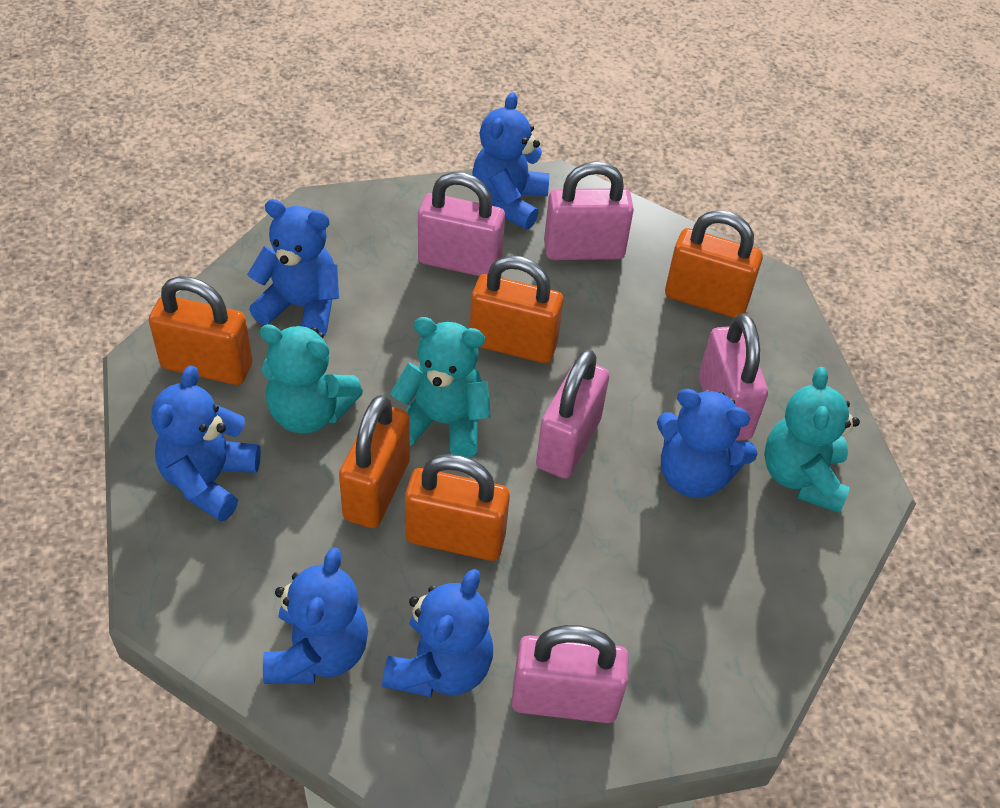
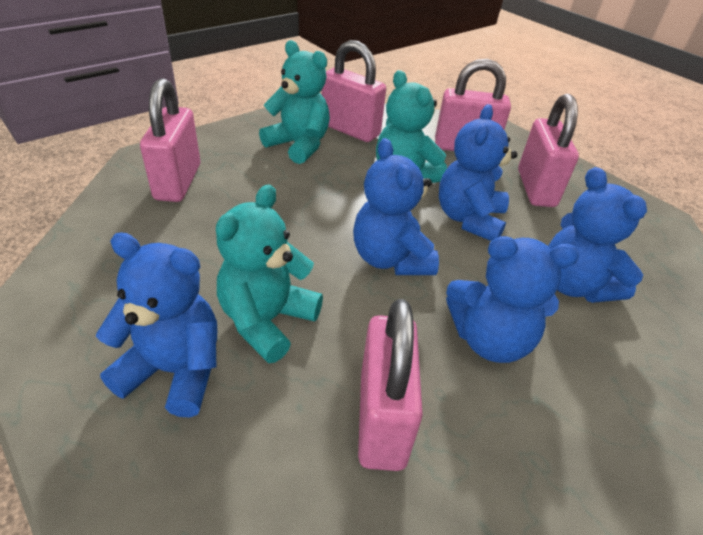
blue teddy bear: [152,366,261,522] [247,199,339,336] [263,547,368,684] [382,569,493,697] [472,92,549,229] [657,389,758,498] = 6 -> [96,232,217,417] [353,138,439,275] [439,104,518,241] [446,236,579,363] [548,167,647,303] = 5
orange padlock: [149,276,253,385] [339,395,410,528] [405,454,510,561] [470,255,563,363] [665,210,763,318] = 5 -> none = 0

